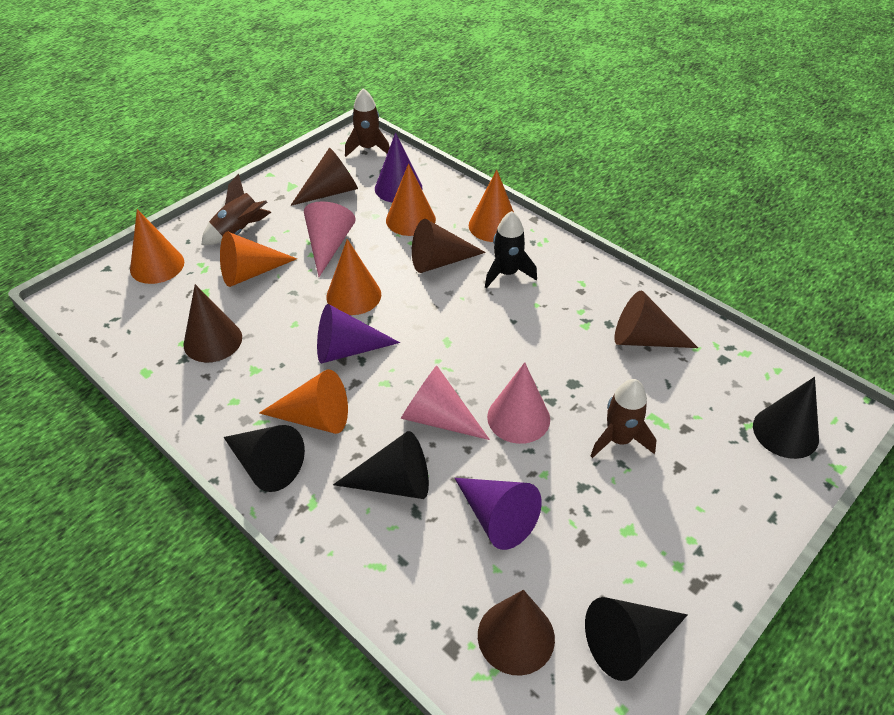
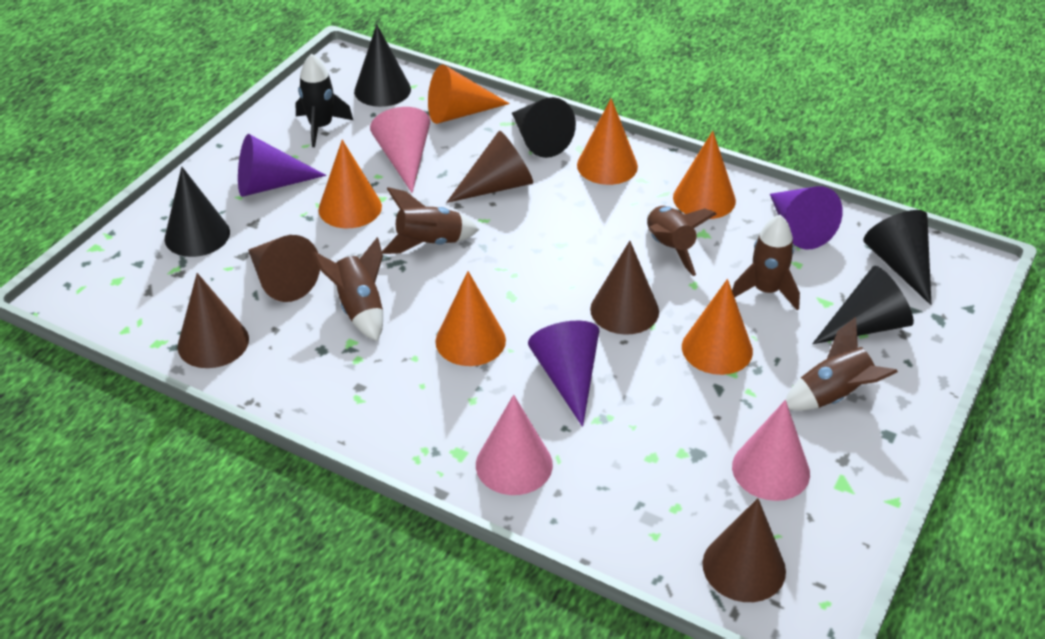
black cone: [223,425,305,492] [333,431,429,499] [585,597,688,681] [753,377,819,459] = 4 -> [164,167,230,257] [354,24,411,107] [512,97,576,158] [812,266,914,344] [863,210,932,305] = 5
brown rocket: [201,173,271,245] [345,88,390,157] [591,379,657,458] = 3 -> [312,237,383,341] [382,187,479,254] [647,206,716,276] [732,215,800,310] [786,317,898,411] = 5

